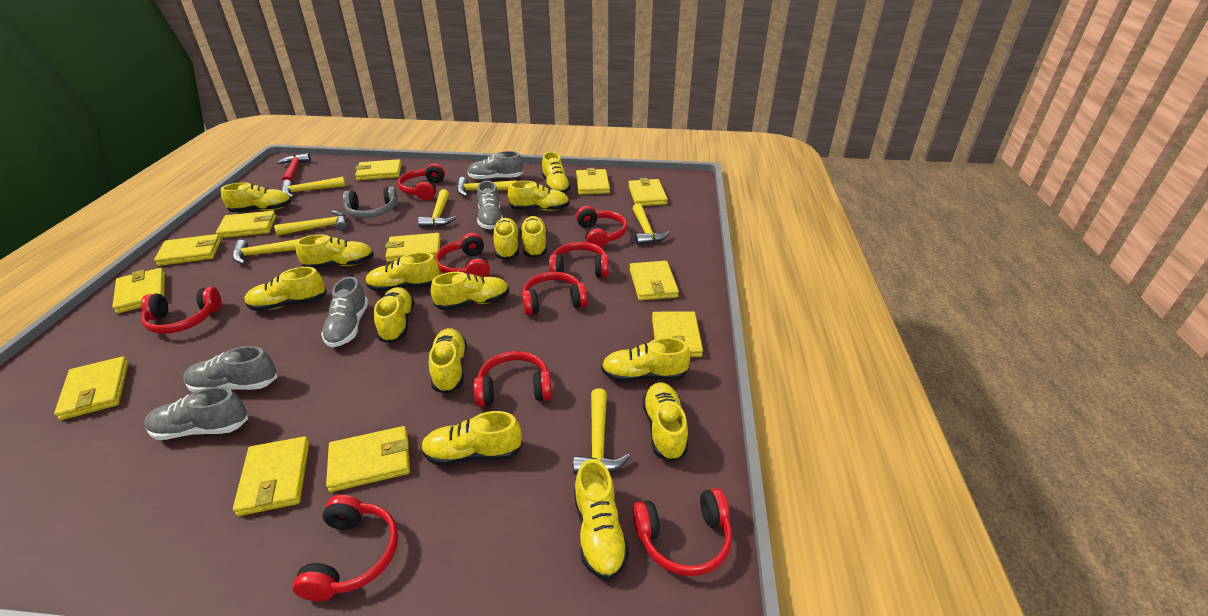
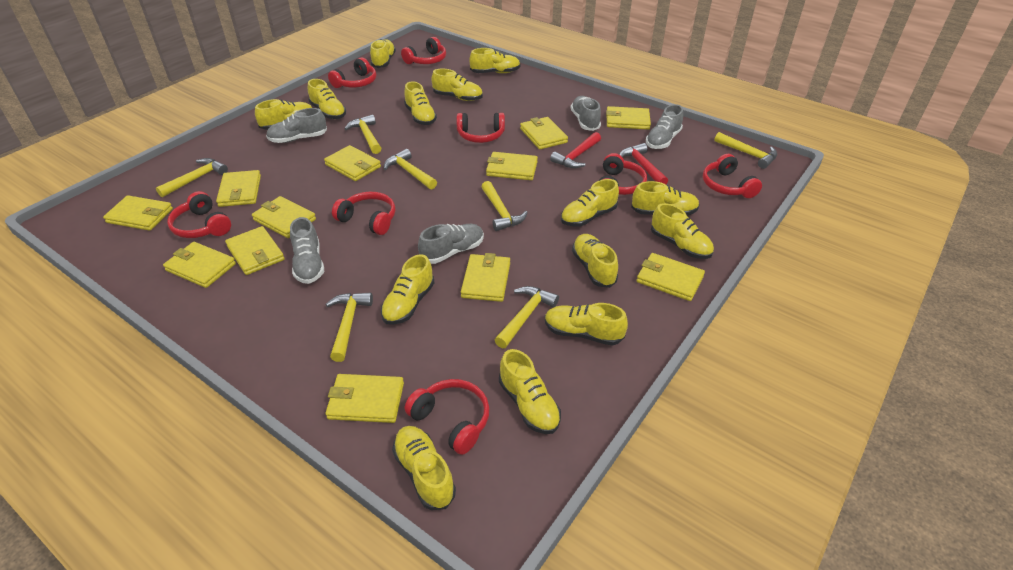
grey headphones: [343,187,398,218] = 1 -> none = 0
red hammer: [277,153,311,182] = 1 -> [550,132,601,168] [619,143,668,184] = 2
red headphones: [141,287,221,334] [293,495,398,601] [398,164,445,200] [435,233,490,277] [474,351,552,407] [522,272,588,315] [549,242,608,278] [576,206,627,248] [632,488,732,576] = 9 -> [167,191,231,238] [328,57,376,88] [332,192,396,235] [401,37,446,64] [405,379,489,455] [457,113,505,143] [599,153,647,195] [703,154,762,198] = 8
yellow shoe: [221,182,292,212] [244,267,327,311] [296,234,374,269] [365,252,440,292] [374,287,414,343] [421,411,523,466] [429,328,467,394] [431,272,509,311] [493,218,519,260] [508,181,569,211] [520,216,547,258] [542,152,571,193] [574,459,629,580] [601,337,690,382] [642,382,688,462] = 15 -> [255,99,312,130] [308,79,346,119] [370,39,396,68] [381,254,435,325] [392,426,456,510] [404,81,437,125] [432,69,483,101] [470,48,520,73] [499,349,561,434] [545,303,628,345] [561,179,619,227] [572,234,618,288] [631,181,700,215] [651,203,714,259] = 14

